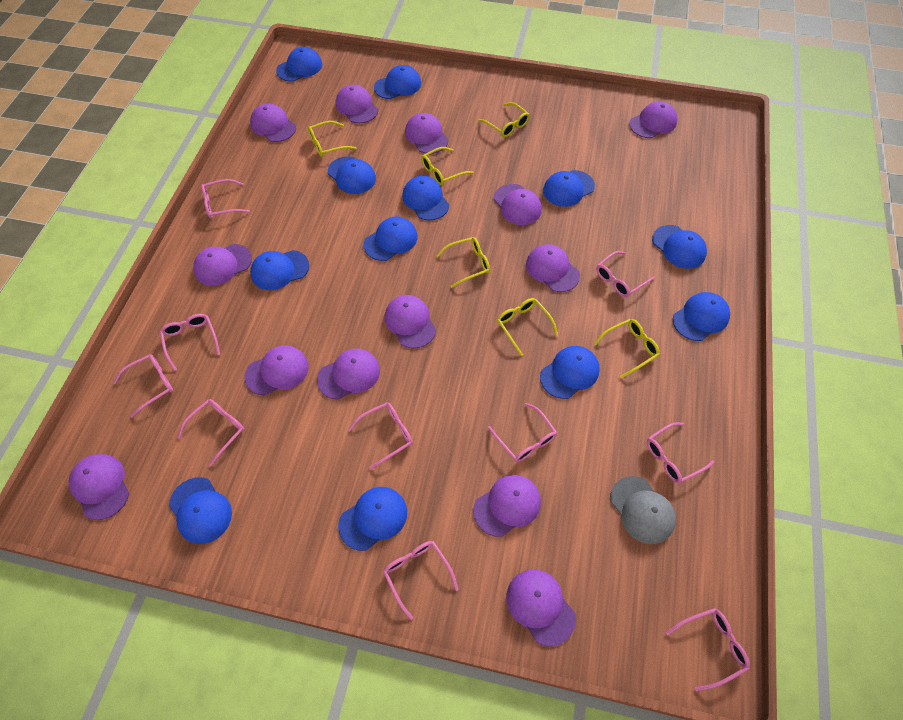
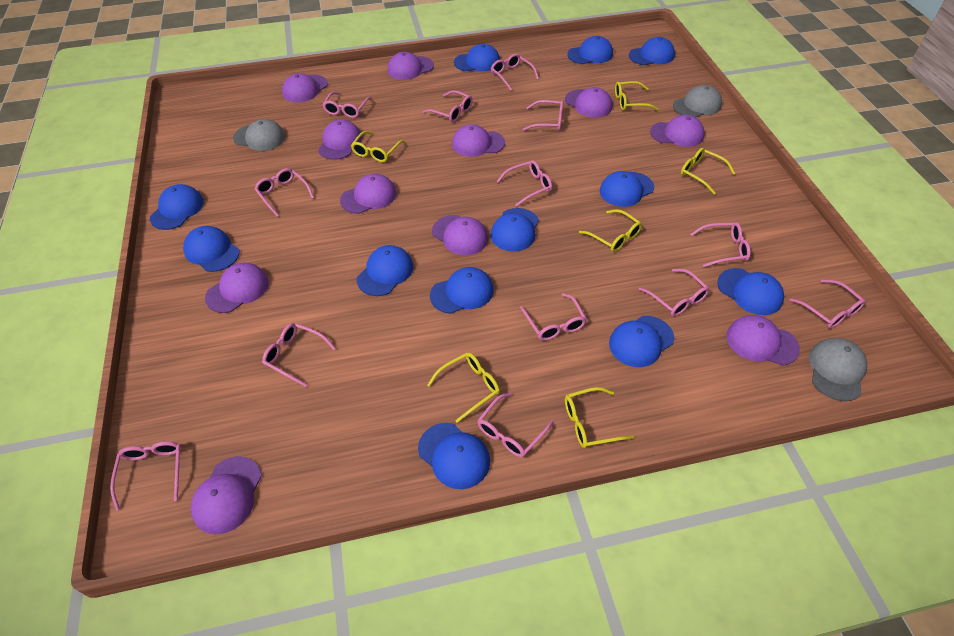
grey cap: [610,476,676,544] = 1 -> [233,119,285,151] [673,85,722,117] [809,338,867,401] = 3
pink glasses: [113,354,173,418] [160,314,220,371] [178,399,245,467] [201,179,250,219] [348,402,413,469] [383,541,459,620] [488,403,557,462] [596,251,655,297] [647,422,714,483] [666,608,750,691] = 10 -> [110,441,181,511] [255,168,314,217] [262,323,336,387] [323,92,372,118] [422,90,473,122] [477,392,554,457] [491,54,539,91] [496,160,552,207] [520,293,587,341] [523,100,563,131] [639,269,709,316] [690,222,751,267] [790,280,866,328] = 13
purple cap: [69,454,130,520] [193,244,252,286] [244,345,309,396] [250,103,296,142] [317,348,380,400] [336,85,378,123] [385,295,436,348] [405,113,448,154] [473,475,541,537] [494,184,542,225] [507,569,576,647] [526,244,580,292] [629,101,678,138] = 13 -> [191,456,262,534] [205,263,269,313] [282,73,328,102] [318,120,362,160] [340,174,397,214] [388,52,434,80] [432,215,488,255] [452,124,505,157] [565,87,612,118] [650,115,704,147] [727,315,800,366] = 11

